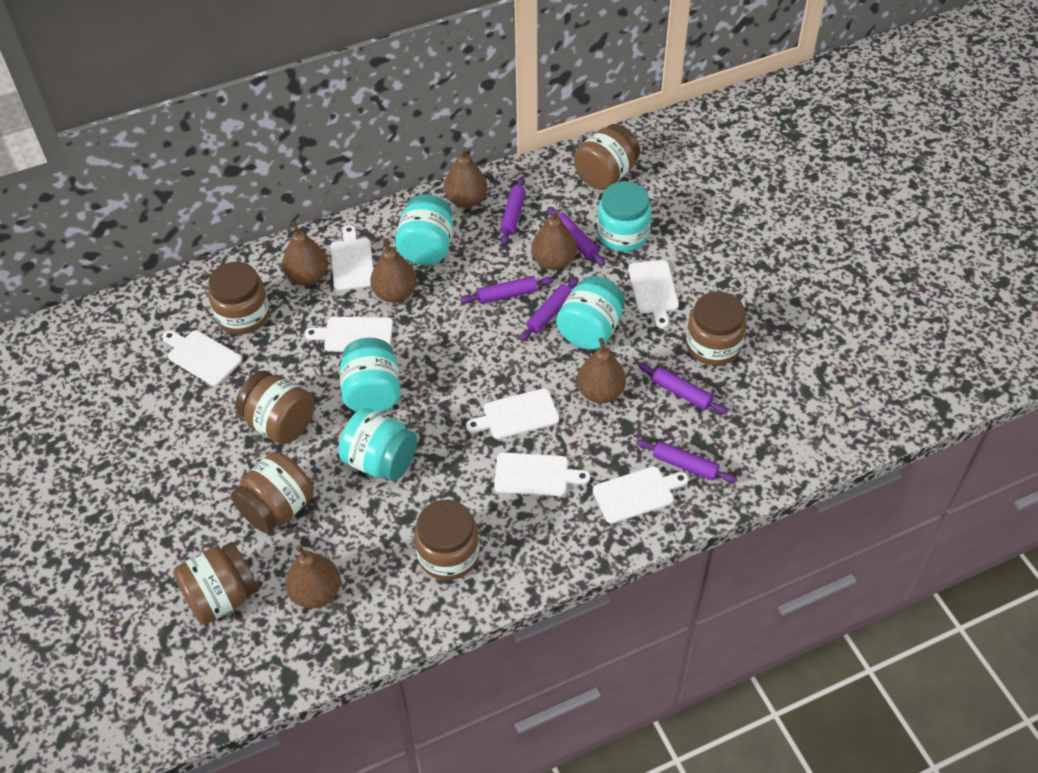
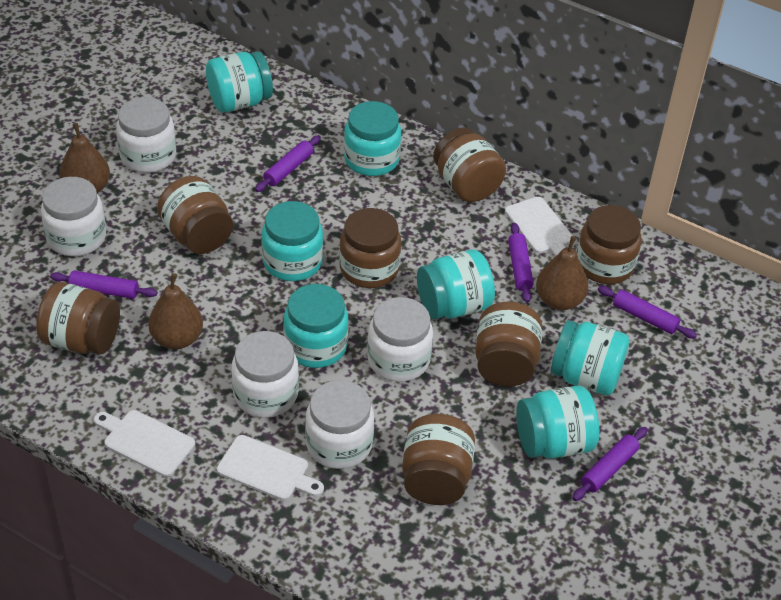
brown pear: [282,221,328,286] [286,545,341,608] [370,238,417,303] [444,147,487,208] [531,209,577,270] [577,338,626,403] = 6 -> [60,123,110,193] [148,273,203,349] [536,236,589,310] = 3
purple rolling pin: [460,276,554,304] [500,177,526,245] [520,277,579,341] [547,207,605,266] [636,439,737,483] [638,363,728,414] = 6 -> [50,270,157,299] [255,135,321,192] [508,223,534,303] [572,427,648,501] [598,286,697,338] = 5
turquoise jar: [339,408,417,481] [340,338,401,412] [395,194,453,265] [556,276,625,350] [597,181,651,252] = 5 -> [206,51,273,113] [261,201,323,281] [284,284,349,368] [344,101,401,176] [417,249,495,319] [516,386,599,459] [551,320,630,395] = 7
white cutting board: [162,330,242,386] [304,317,393,352] [330,225,373,291] [466,388,559,439] [494,452,590,496] [593,466,689,524] [628,260,679,328] = 7 -> [94,410,195,477] [217,435,324,501] [505,197,573,256] = 3
white jar: none = 0 -> [41,177,106,256] [116,97,176,173] [231,331,299,418] [305,380,374,469] [367,297,433,382] = 5

